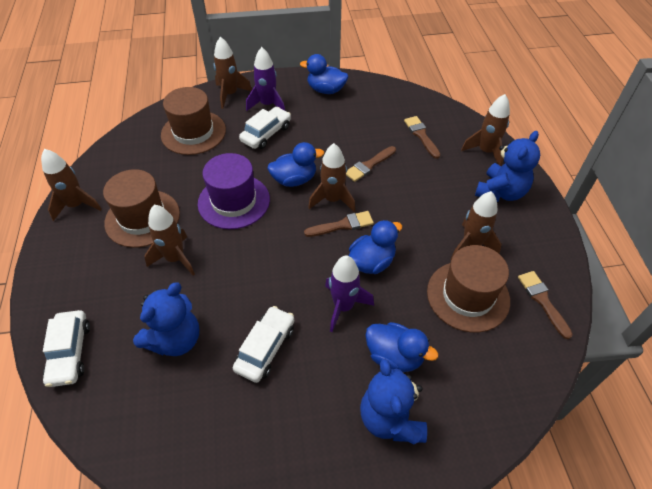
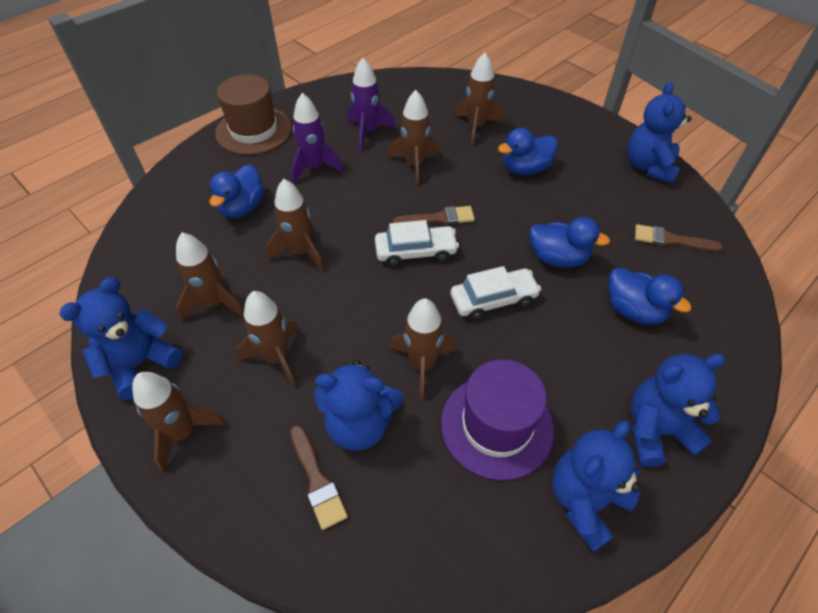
blue teddy bear: [133,282,199,356] [360,359,427,444] [475,131,540,202] = 3 -> [59,277,182,400] [314,360,403,451] [552,420,641,552] [627,82,692,184] [631,354,726,467] = 5
brown brush: [304,211,374,237] [346,146,396,182] [404,116,441,159] [518,271,573,339] = 4 -> [290,426,348,530] [393,206,475,225] [635,224,723,252] = 3
brown hat: [103,169,180,248] [161,87,226,155] [427,245,510,333] = 3 -> [215,75,292,155] = 1
brown rocket: [41,149,102,221] [144,205,195,276] [213,37,252,109] [308,143,356,212] [450,191,502,260] [461,94,510,167] = 6 -> [132,372,226,472] [176,233,244,321] [236,291,300,387] [266,179,324,271] [388,90,439,185] [390,298,457,400] [455,52,503,145] = 7
white car: [43,310,90,387] [233,306,294,383] [239,107,291,149] = 3 -> [375,220,459,267] [450,266,541,320] = 2

